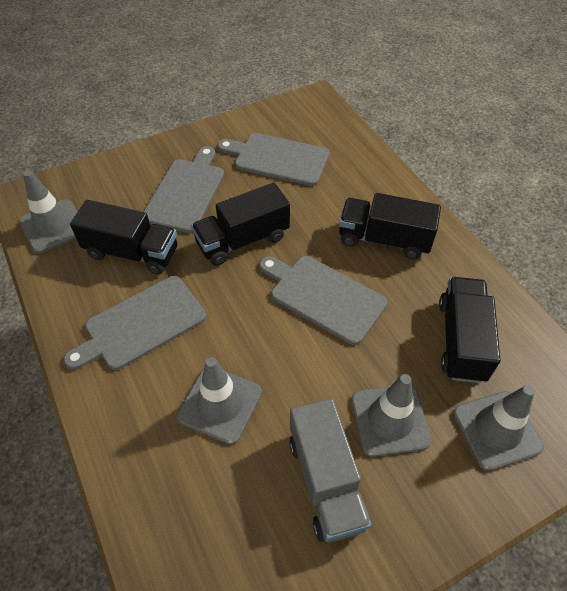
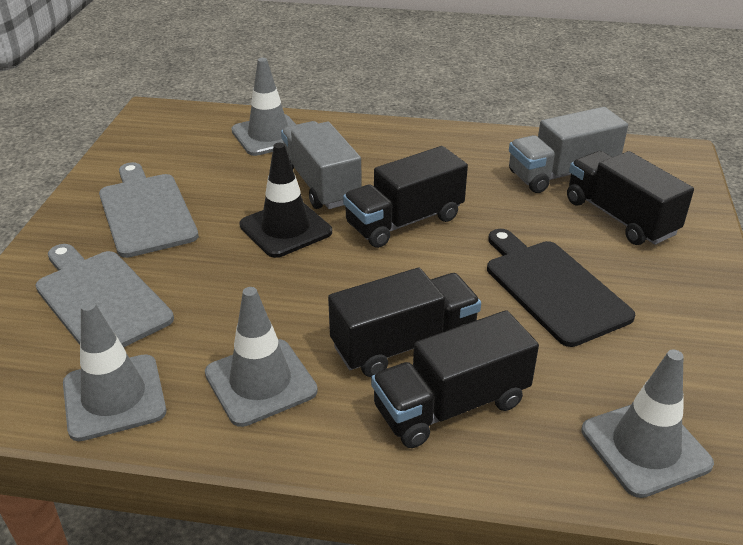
black cutting board: none = 0 -> [487,229,635,347] = 1
black traffic cone: none = 0 -> [239,143,332,258] = 1
grey cutting board: [64,276,206,370] [144,146,224,233] [218,133,330,186] [259,256,387,345] = 4 -> [35,244,174,347] [99,162,199,258] = 2
grey truck: [289,399,371,543] = 1 -> [281,121,362,209] [509,107,628,193] = 2

